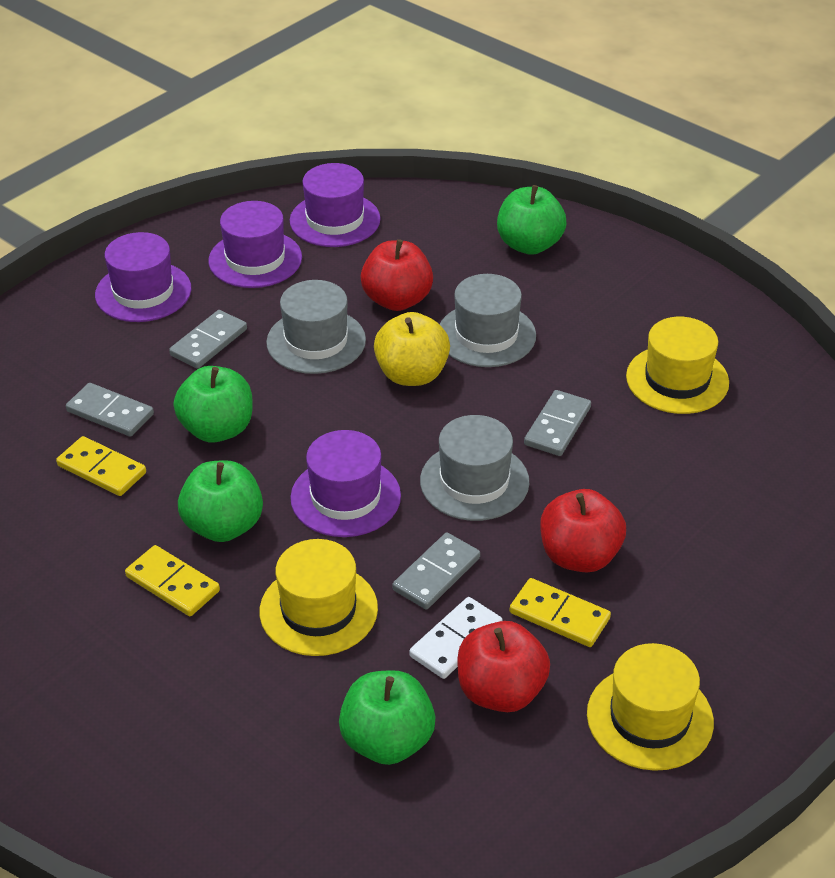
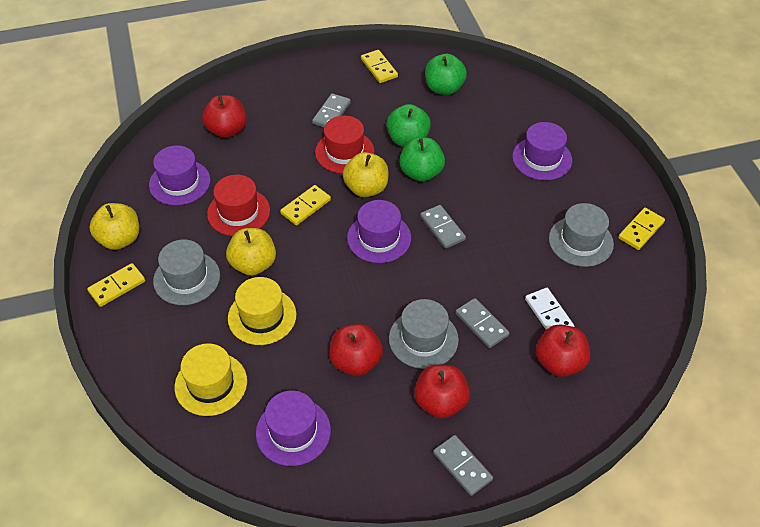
green apple: [173,366,253,443] [178,460,263,542] [339,670,435,765] [497,185,566,255] = 4 -> [387,104,431,147] [399,137,445,182] [425,54,467,95] = 3
red apple: [361,239,433,311] [457,621,550,712] [540,489,626,573] = 3 -> [202,95,247,138] [329,324,383,376] [414,364,470,419] [536,324,590,377] = 4
red hat: none = 0 -> [207,175,270,236] [315,116,375,174] = 2
yellow apple: [374,312,450,386] = 1 -> [89,203,139,250] [226,228,276,276] [343,152,388,197] = 3
yellow domino: [56,436,146,496] [125,545,220,616] [510,578,611,647] = 3 -> [87,263,145,307] [280,185,331,225] [361,50,398,83] [618,208,665,250] = 4
yellow hat: [260,539,378,656] [587,643,714,771] [626,317,729,414] = 3 -> [175,343,247,416] [228,277,297,345] = 2

